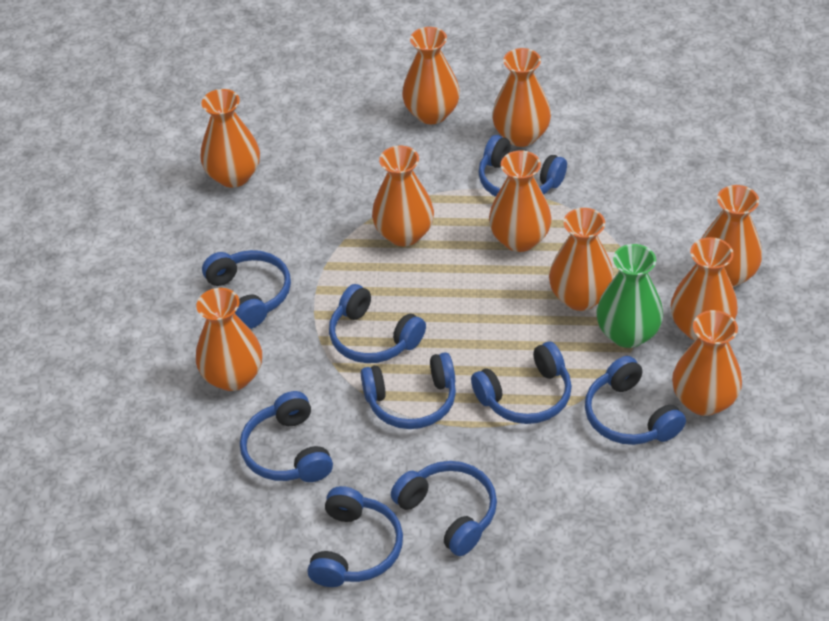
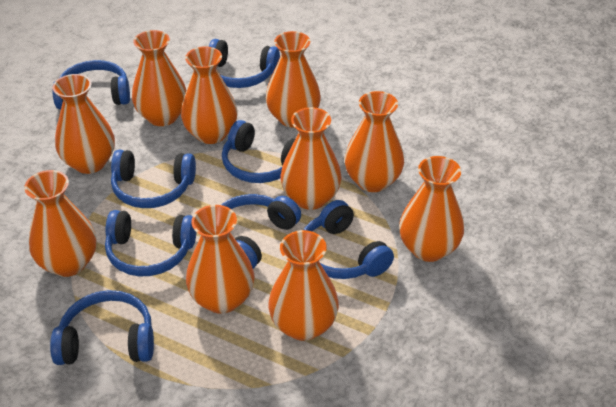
blue headphones: [202,250,291,329] [240,391,333,482] [307,486,403,587] [329,284,426,363] [361,352,456,429] [391,461,497,556] [471,342,572,424] [478,135,567,197] [585,356,686,445] = 9 -> [50,290,154,365] [52,60,130,109] [105,210,197,276] [111,150,196,208] [209,39,280,88] [221,194,301,269] [222,120,295,183] [304,200,394,279] = 8
green vase: [597,244,663,348] = 1 -> none = 0

